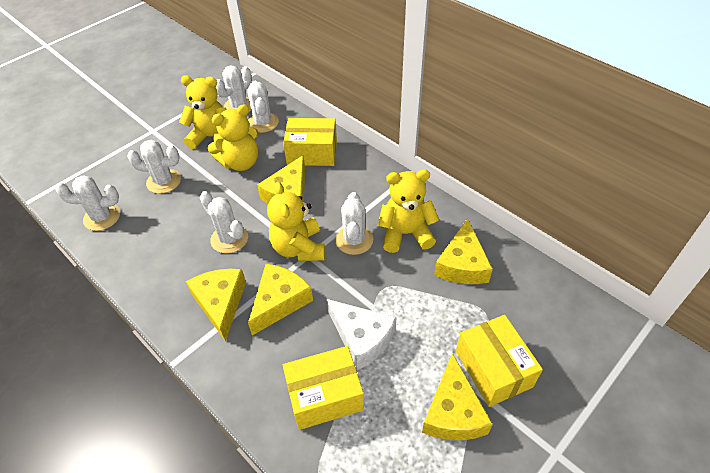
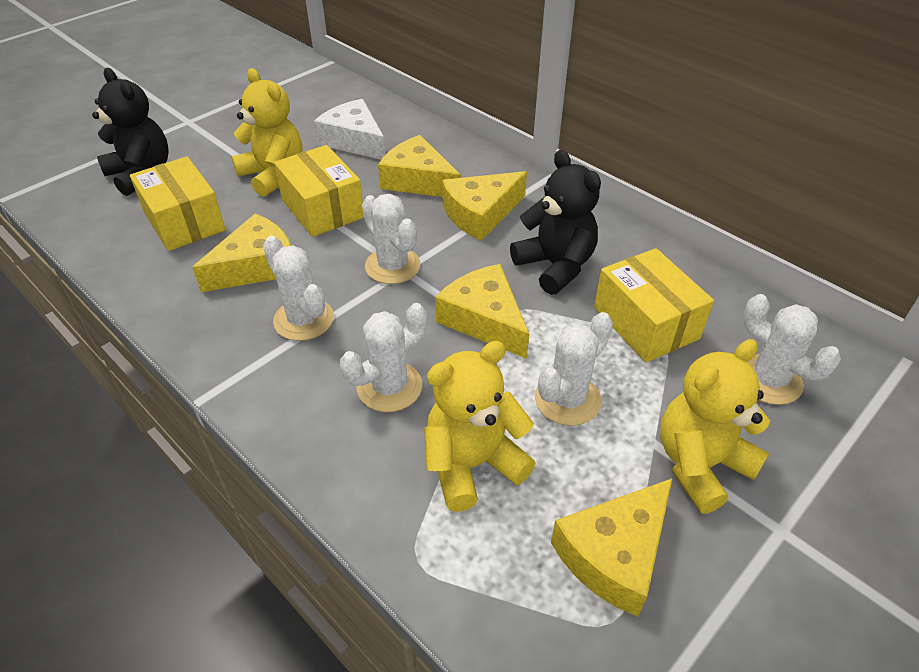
black teddy bear: none = 0 -> [92,68,169,196] [510,150,601,295] = 2
white cactus: [56,175,120,231] [127,140,181,194] [200,191,248,254] [216,65,252,113] [247,81,279,133] [335,192,373,255] = 6 -> [263,236,334,341] [340,303,427,412] [362,194,421,284] [535,312,613,426] [743,294,841,405] = 5
yellow teddy bear: [179,75,227,149] [208,104,259,171] [267,182,325,261] [378,169,439,253] = 4 -> [231,68,303,197] [424,341,536,512] [660,339,770,514] = 3

